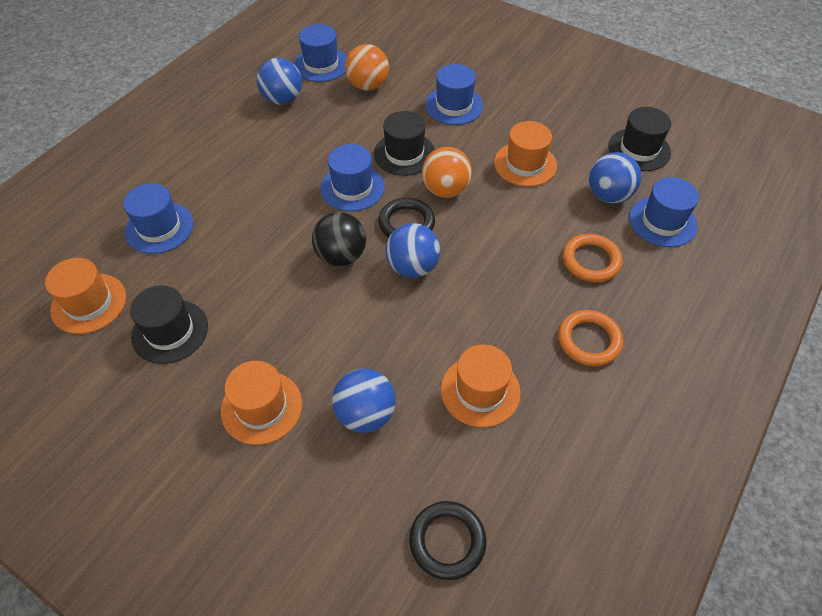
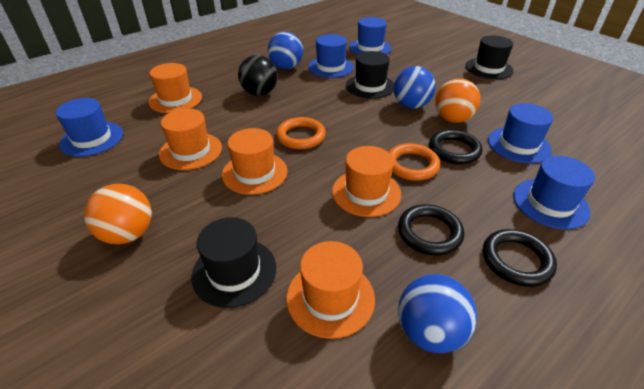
black ring: [378,198,435,238] [409,501,486,580] = 2 -> [398,204,464,256] [429,130,482,164] [483,229,557,287] = 3
blue ball: [257,58,302,105] [332,369,396,433] [386,223,440,278] [589,152,641,203] = 4 -> [268,32,303,69] [393,66,435,108] [398,274,477,353] = 3
orange hat: [45,258,126,334] [221,361,302,445] [441,344,521,427] [494,121,557,187] = 4 -> [149,63,202,113] [159,109,222,170] [222,128,288,195] [286,241,375,339] [332,146,401,217] = 5

